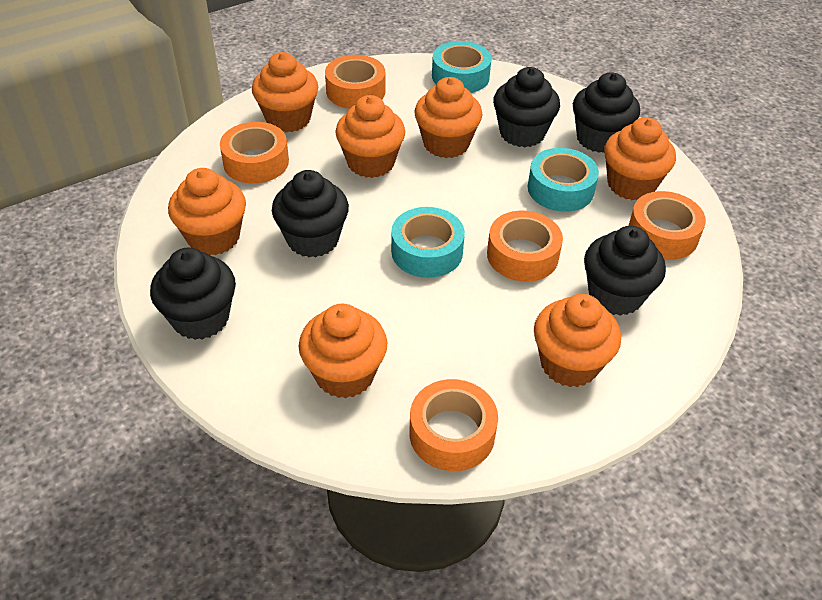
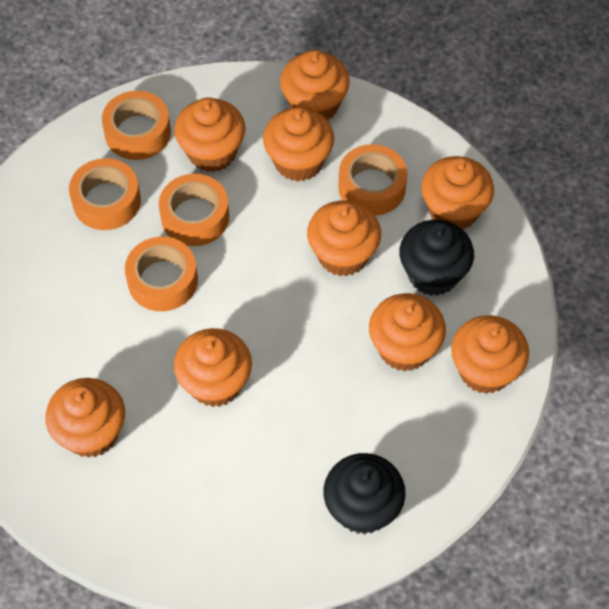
black cupcake: [150,248,236,340] [272,170,349,257] [493,67,560,147] [573,72,640,153] [584,226,666,316] = 5 -> [323,453,406,534] [399,220,474,296] = 2
orange cupcake: [168,168,246,255] [252,52,318,132] [299,304,387,398] [335,95,405,178] [414,77,482,158] [534,294,621,387] [604,117,676,200] = 7 -> [45,378,125,458] [174,97,245,172] [174,328,252,407] [263,107,334,182] [280,50,350,121] [307,200,381,276] [369,293,446,372] [421,156,494,229] [451,315,529,394] = 9
turquoise tape: [391,207,465,278] [432,41,492,93] [528,148,599,212] = 3 -> none = 0

